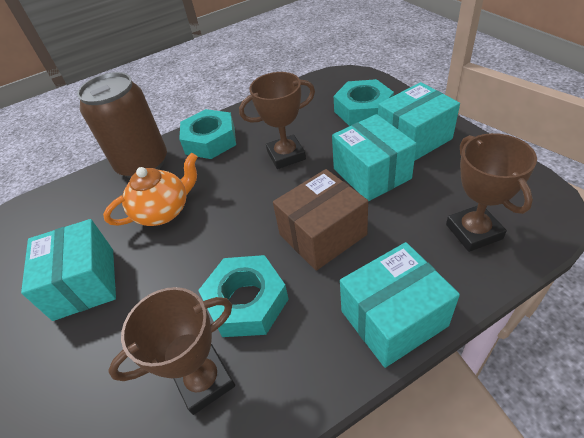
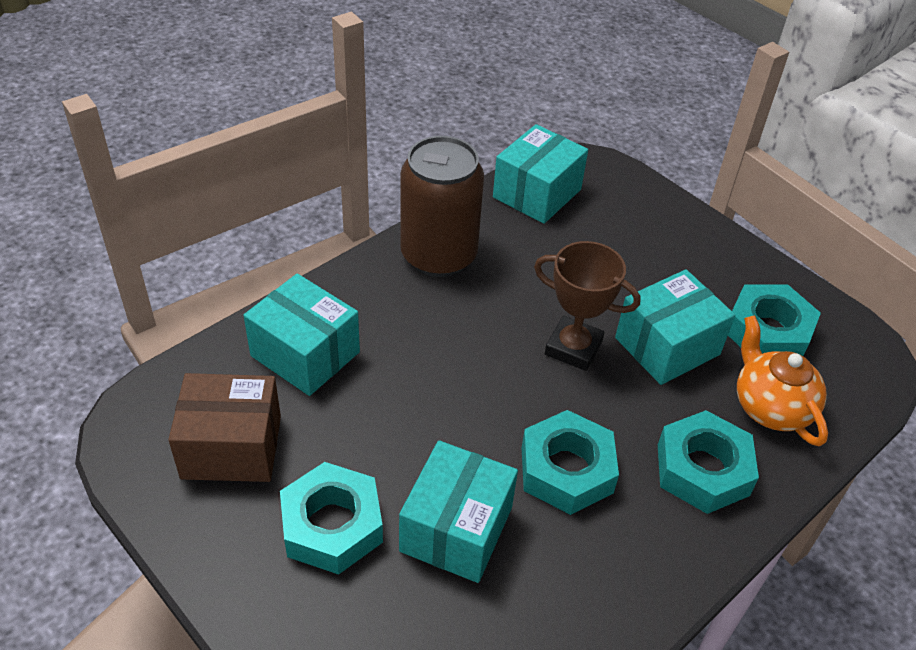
brown trophy: [108,287,235,415] [239,72,315,169] [446,133,537,252] = 3 -> [534,241,641,371] = 1
turquoise nut: [179,109,236,159] [198,255,288,337] [334,79,394,126] = 3 -> [280,462,383,575] [522,410,619,515] [658,410,759,514] [728,284,821,356] = 4

